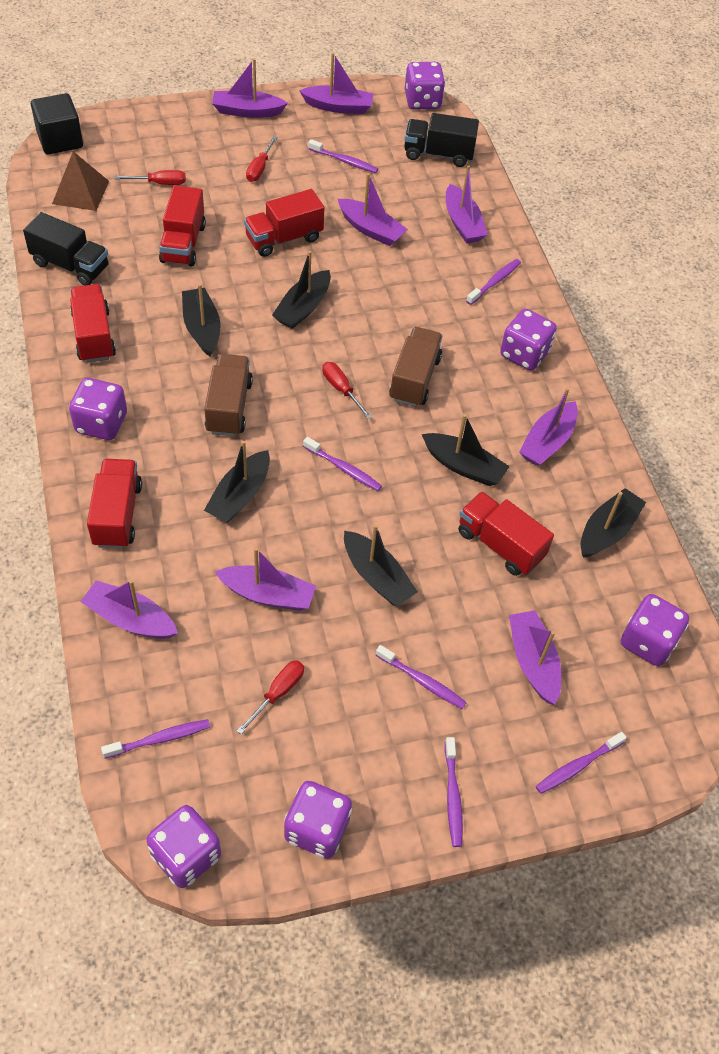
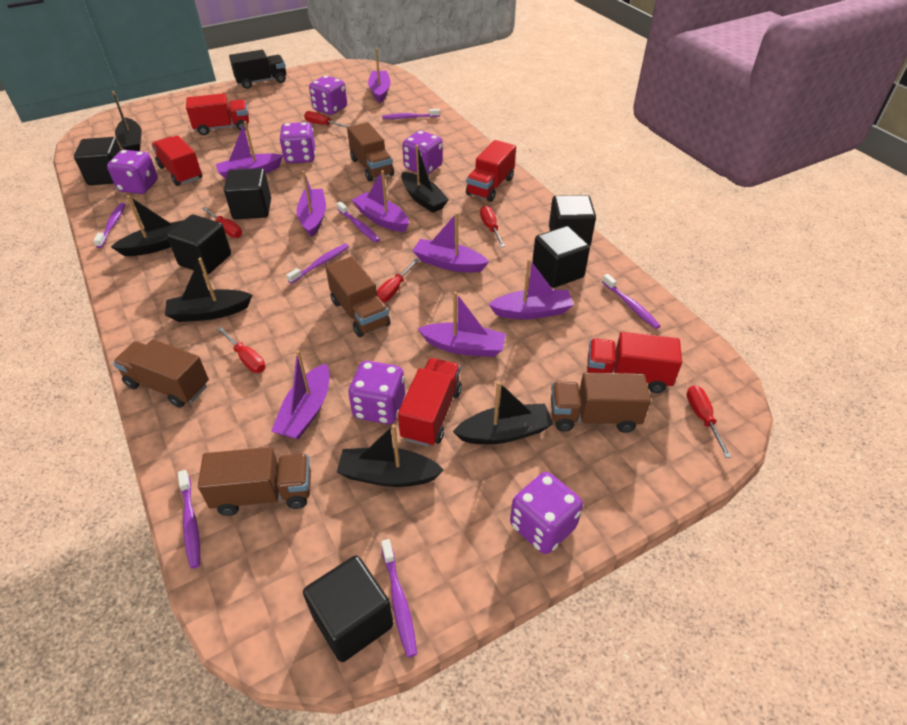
black cube: [31,93,83,155] = 1 -> [74,137,121,185] [167,214,231,275] [224,168,271,219] [303,556,394,662] [532,226,590,288] [549,195,596,246] = 6
black truck: [23,212,109,286] [404,113,479,167] = 2 -> [229,50,286,89] = 1
brown pyramid: [52,151,109,211] = 1 -> none = 0
brown truck: [204,354,253,436] [389,327,443,407] = 2 -> [113,339,209,408] [198,447,311,516] [325,256,390,337] [347,122,394,181] [551,373,651,433] = 5
red screwdriver: [114,170,186,185] [237,660,304,734] [246,136,277,182] [322,362,372,419] = 4 -> [201,207,242,238] [217,327,266,373] [304,111,349,128] [377,258,419,303] [480,206,505,247] [686,385,731,458] = 6

